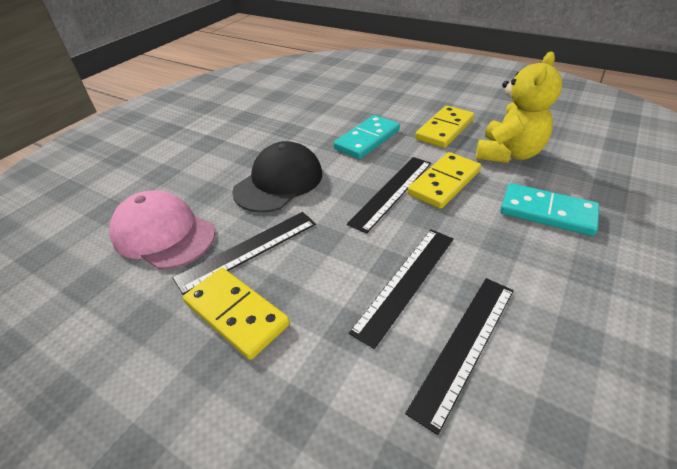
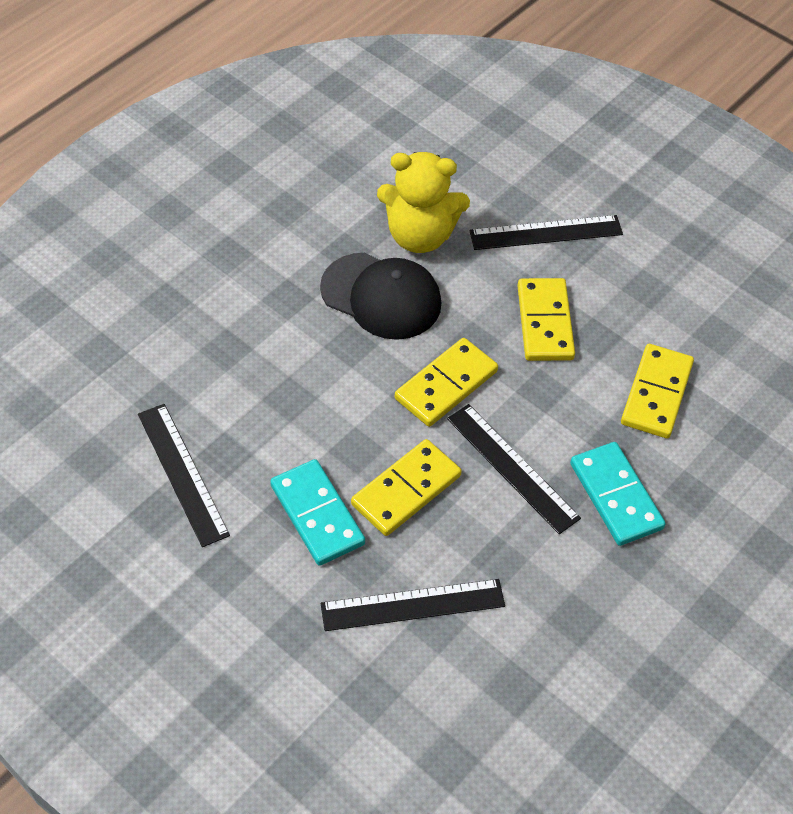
pink cap: [109,190,216,270] = 1 -> none = 0
yellow domino: [183,268,290,360] [407,152,481,209] [415,105,474,148] = 3 -> [351,439,462,536] [395,338,498,427] [517,278,575,361] [621,344,694,438] = 4

